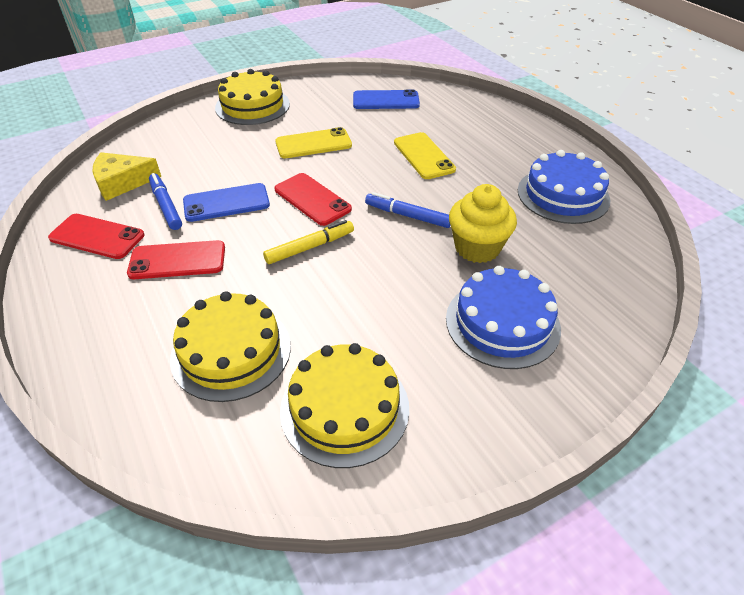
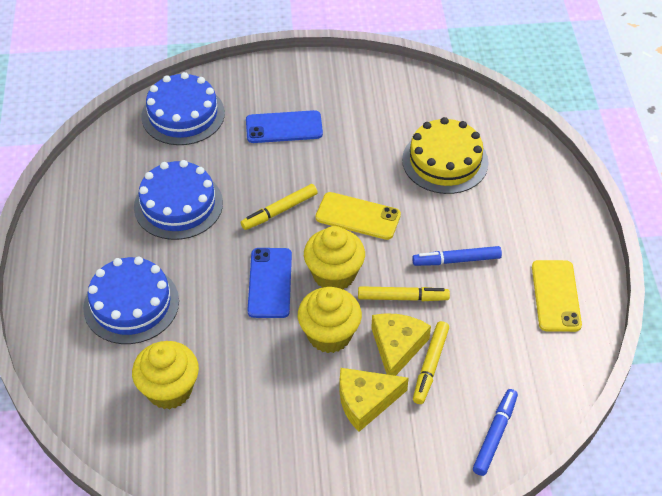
blue cake: [446,266,561,369] [518,150,610,224] = 2 -> [83,256,179,344] [134,160,223,240] [141,72,225,145] = 3
red phone: [48,214,144,259] [127,240,225,279] [275,173,352,226] = 3 -> none = 0
yellow cake: [170,291,291,402] [215,69,290,125] [280,343,409,468] = 3 -> [402,117,489,194] = 1
yellow cheese: [92,152,161,201] = 1 -> [339,368,409,432] [371,313,431,376] = 2
yellow cupcake: [449,184,517,263] = 1 -> [132,341,199,409] [298,287,362,353] [304,226,365,289] = 3
yellow marker: [263,220,354,264] = 1 -> [241,184,318,230] [358,286,450,301] [413,321,449,404] = 3

